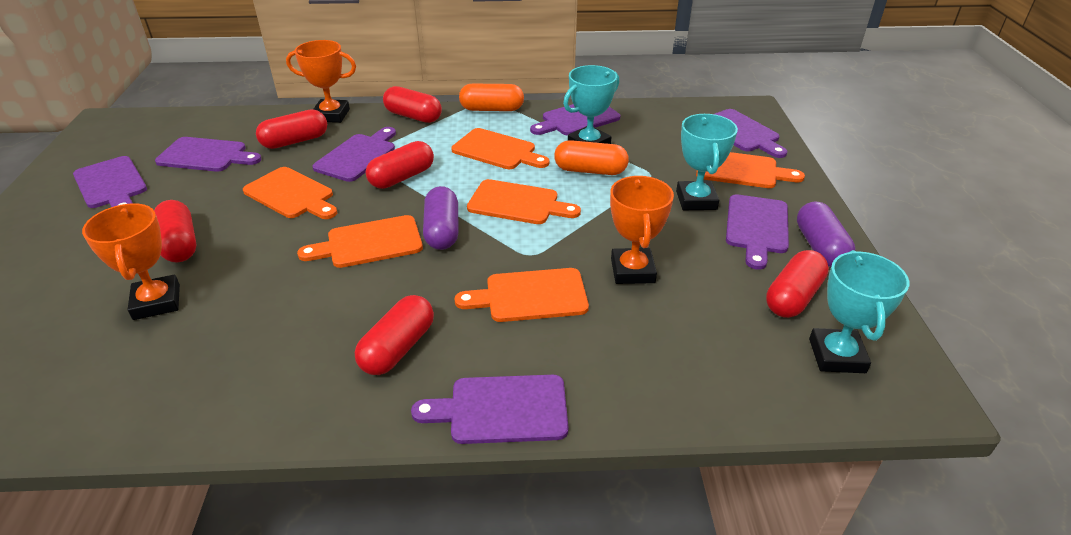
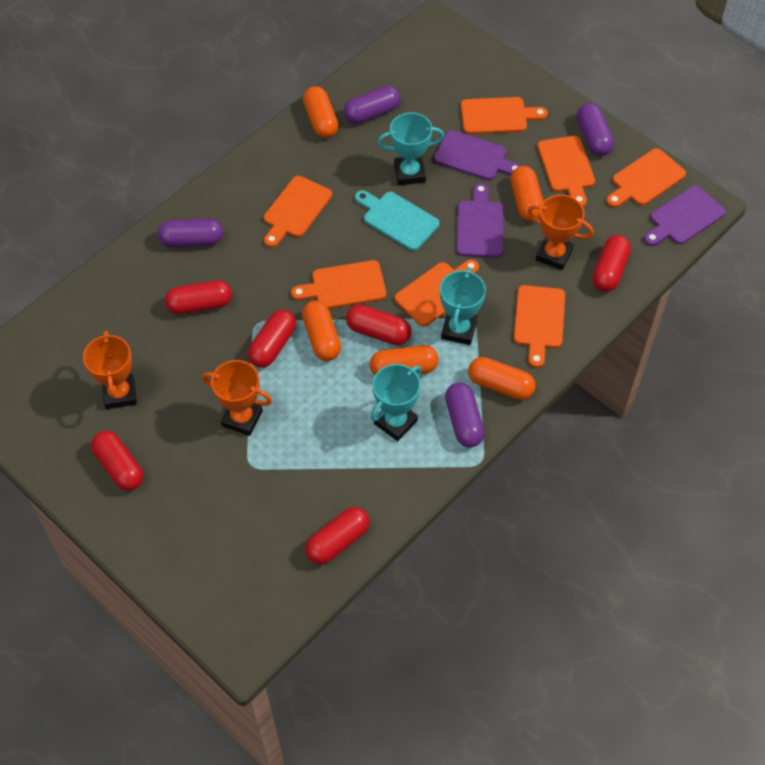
orange capsule: [459,84,524,111] [554,140,629,175] = 2 -> [302,300,341,361] [303,86,338,138] [370,345,439,375] [468,357,536,400] [510,166,544,222] = 5
orange cutting board: [243,167,337,219] [297,215,423,268] [451,128,550,169] [455,268,589,322] [467,179,581,224] [696,152,805,188] = 6 -> [263,176,332,248] [291,260,386,309] [394,259,479,327] [461,97,548,134] [514,285,565,368] [537,136,595,207] [606,148,686,207] = 7
purple capsule: [423,186,459,250] [797,201,855,267] = 2 -> [158,218,223,247] [343,85,400,124] [445,382,485,447] [577,103,614,156] = 4
purple cutting board: [73,156,147,208] [155,137,262,172] [312,127,396,182] [411,375,569,444] [530,104,620,135] [715,109,788,158] [726,194,789,270] = 7 -> [434,130,521,180] [456,183,504,258] [644,185,726,246] = 3
turquoise cutting board: none = 0 -> [355,190,440,251] = 1

